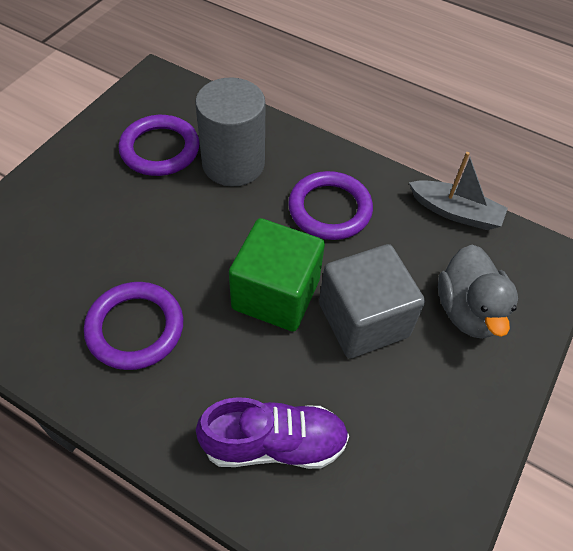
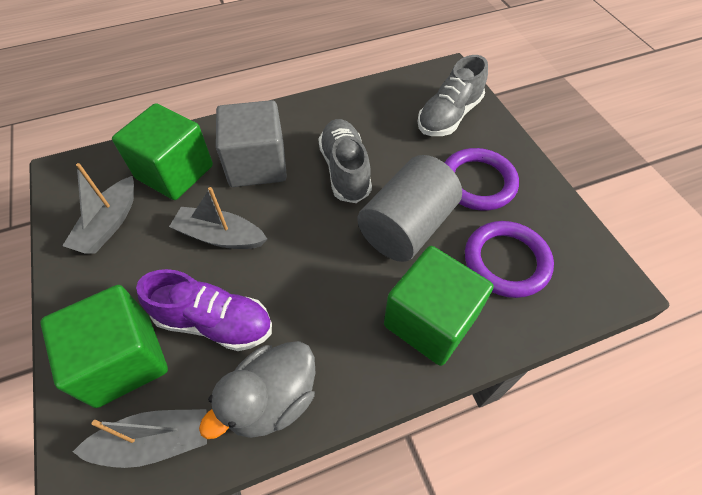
green cube: [229,218,325,332] = 1 -> [40,285,168,408] [112,103,213,200] [384,246,494,366] = 3
grey boat: [409,152,508,230] = 1 -> [62,163,134,254] [73,409,207,468] [169,187,267,249] = 3
grey shoe: none = 0 -> [318,119,372,203] [417,55,488,136] = 2
purple ring: [84,282,183,370] [118,115,200,176] [288,171,373,240] = 3 -> [444,148,519,211] [465,221,554,298] = 2

